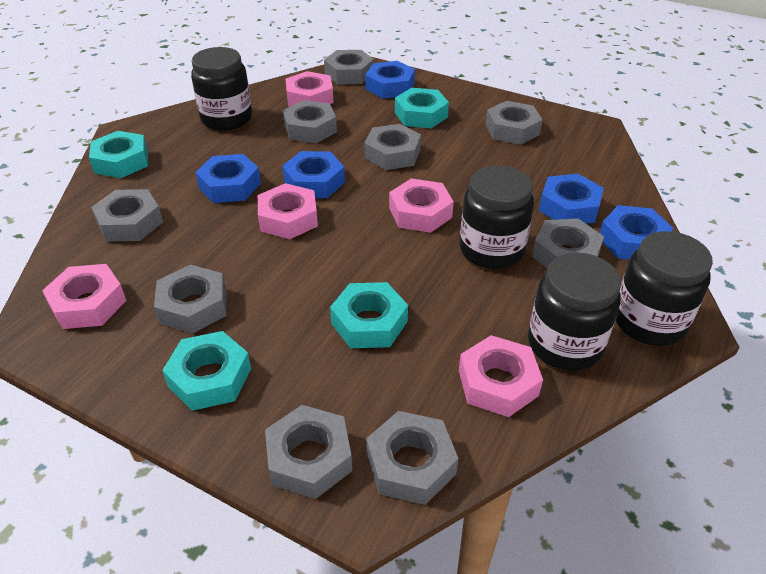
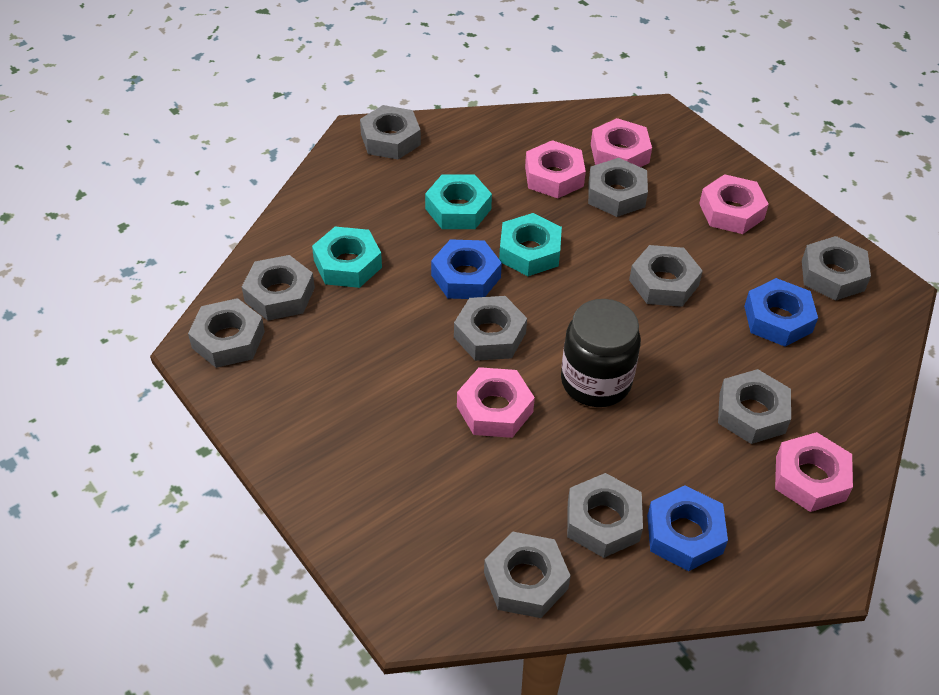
black jar: [191,47,252,130] [459,165,534,269] [528,253,621,371] [615,231,713,346] = 4 -> [561,299,641,407] = 1
blue nut: [195,154,261,203] [282,151,345,198] [365,61,415,99] [539,174,604,224] [600,205,674,260] = 5 -> [431,239,502,299] [647,485,728,571] [744,278,818,347] = 3
grey nut: [91,189,163,242] [154,265,226,334] [265,405,352,499] [283,100,337,143] [324,50,374,85] [365,124,421,170] [366,411,459,505] [485,101,543,145] [532,218,604,269] = 9 -> [188,298,265,368] [242,255,315,321] [360,105,421,159] [454,296,527,361] [484,532,571,618] [567,473,643,558] [588,158,648,217] [629,245,703,307] [718,369,791,444] [802,236,871,301] = 10
turquoise nut: [89,131,148,178] [162,331,251,411] [330,282,408,348] [395,88,449,129] = 4 -> [312,226,382,288] [425,174,492,229] [499,213,562,276] = 3

